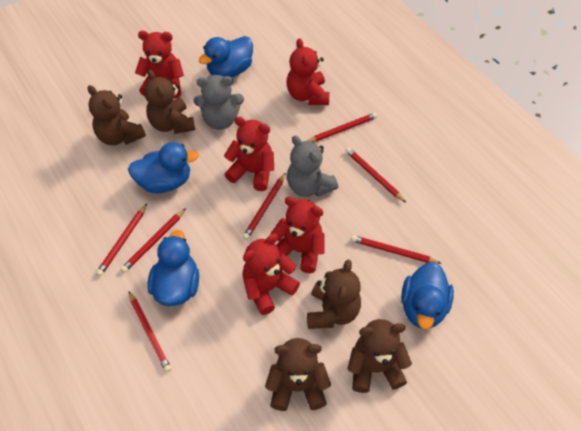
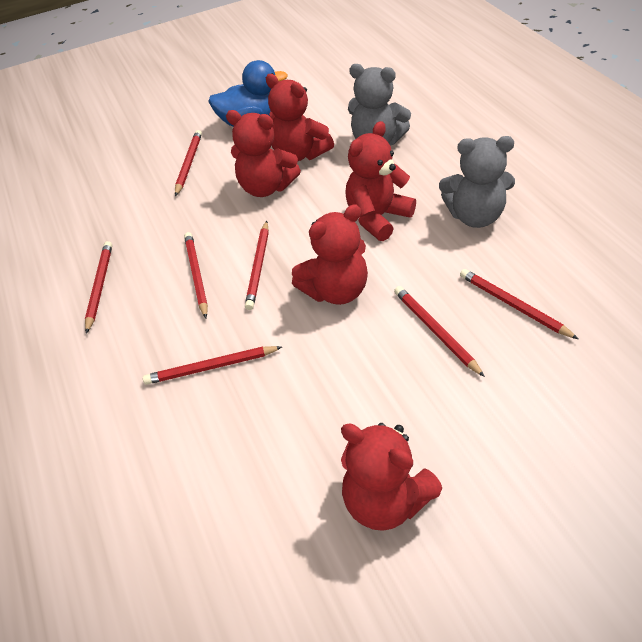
blue duck: [128,142,199,193] [148,230,199,306] [199,36,253,78] [401,262,454,329] = 4 -> [208,60,288,127] = 1
brown teddy bear: [88,85,146,145] [144,70,195,134] [265,338,331,411] [307,260,361,329] [347,319,412,393] = 5 -> none = 0

